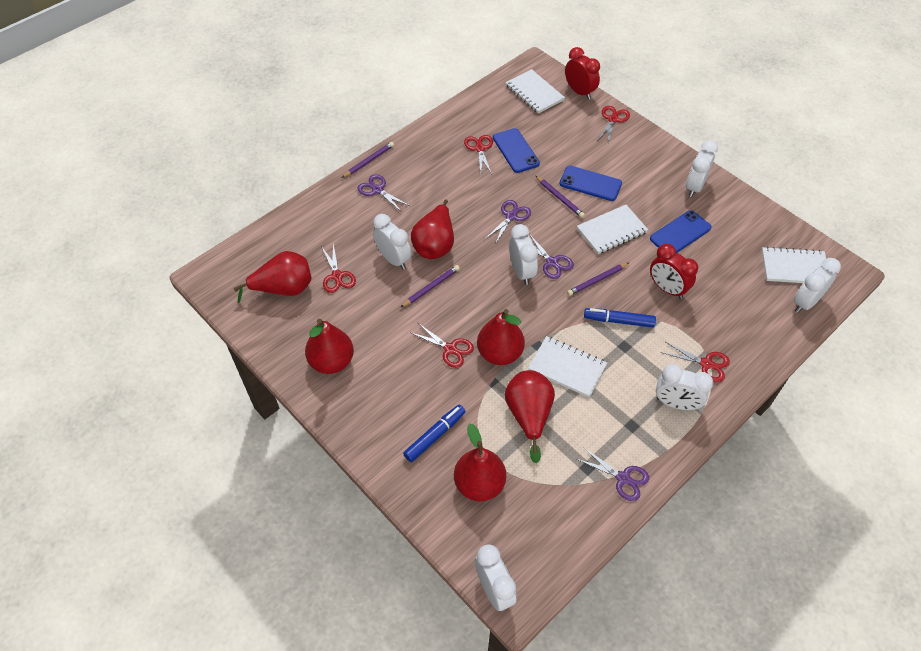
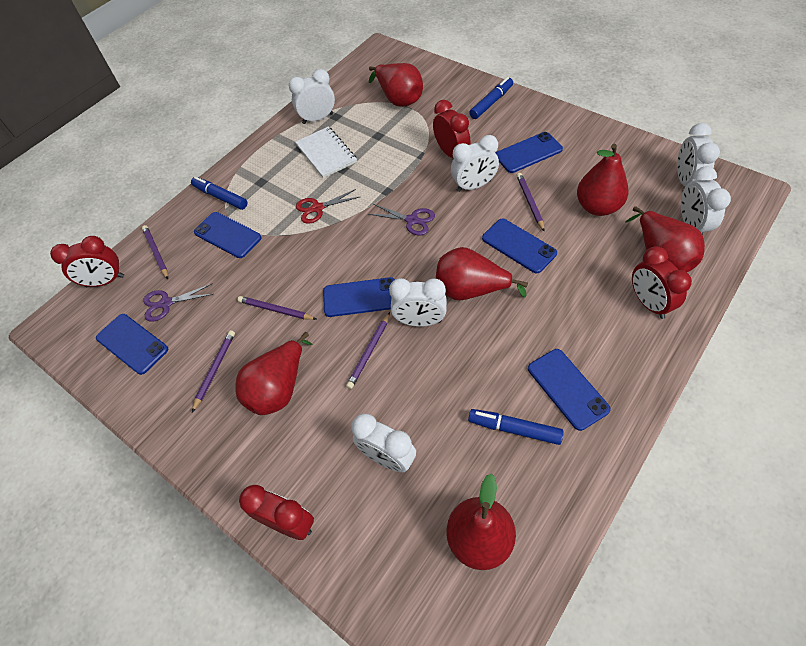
blue marker: [403,405,465,462] [584,308,656,328] = 2 -> [191,176,247,210] [468,409,564,445] [469,77,513,119] = 3
blue phone: [493,128,540,173] [560,165,622,201] [650,210,711,253] = 3 -> [96,314,168,375] [194,212,262,258] [323,277,395,317] [482,219,557,273] [496,132,563,173] [528,349,611,431] = 6
purple pencil: [342,142,394,178] [400,265,460,308] [536,176,585,218] [567,263,629,296] = 4 -> [142,225,168,279] [192,330,235,412] [238,296,316,320] [346,312,390,389] [516,173,545,232] = 5
purple scissors: [358,174,410,212] [485,200,531,243] [529,234,574,279] [577,447,649,501] = 4 -> [143,284,213,322] [368,204,435,235] = 2
red clock: [565,47,600,100] [650,244,698,299] = 2 -> [50,236,124,287] [239,485,314,540] [433,100,470,158] [632,246,692,319] = 4
red scissors: [321,243,356,293] [411,323,474,368] [464,135,493,175] [598,106,630,143] [660,342,730,382] = 5 -> [296,189,360,224] = 1
white notebook: [506,69,565,114] [528,336,607,398] [577,205,648,254] [762,246,826,283] = 4 -> [295,127,357,178] = 1

